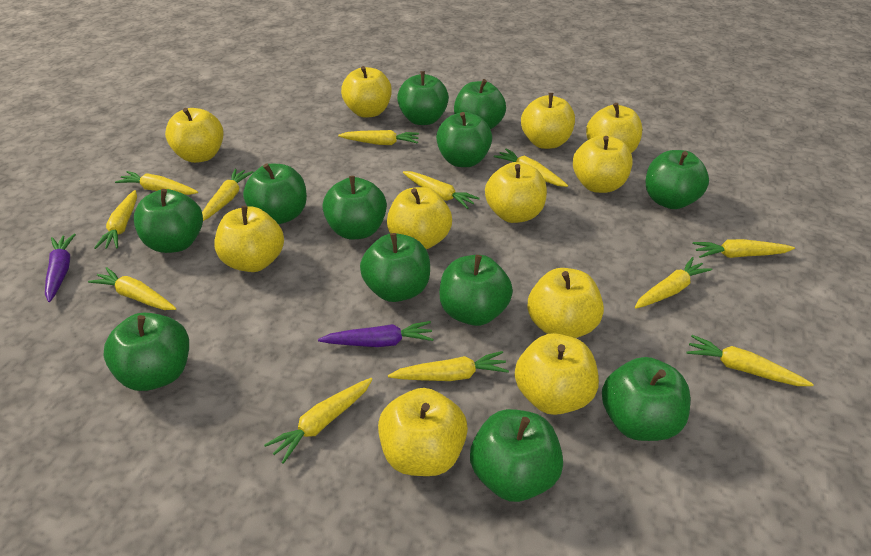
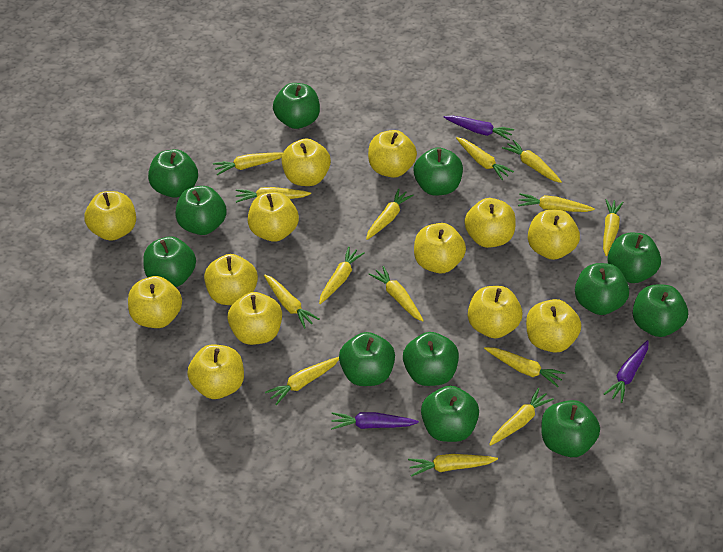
purple carrot: [45,234,76,302] [318,321,433,347] = 2 -> [331,412,419,429] [444,115,514,140] [604,340,649,403] = 3
yellow apple: [165,108,224,163] [214,206,284,272] [341,66,392,118] [378,388,468,476] [387,187,452,249] [485,162,547,223] [515,333,599,415] [521,93,575,149] [527,268,604,338] [573,135,633,193] [586,103,642,153] = 11 -> [85,191,136,241] [128,276,182,328] [187,344,244,399] [204,254,258,305] [228,292,282,345] [248,192,299,242] [281,138,331,186] [368,130,417,178] [414,223,466,273] [464,198,516,248] [468,286,522,338] [526,299,581,353] [528,210,580,260] = 13
yellow carrot: [88,267,176,310] [94,190,137,249] [115,171,198,195] [202,169,254,221] [264,378,373,464] [338,130,419,145] [388,351,509,381] [403,171,480,209] [494,149,568,187] [635,257,712,309] [686,335,814,386] [693,239,795,258] = 12 -> [213,152,283,175] [236,187,311,203] [264,274,319,329] [265,357,339,405] [319,246,365,304] [366,188,414,240] [369,266,424,322] [408,454,498,477] [456,137,514,180] [484,347,565,387] [489,388,554,446] [502,140,562,183] [518,193,595,212] [603,199,623,256] = 14

